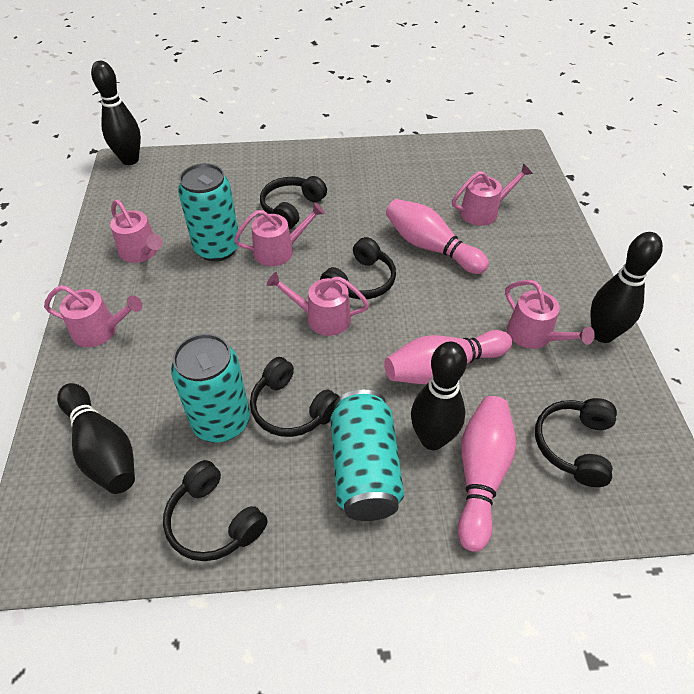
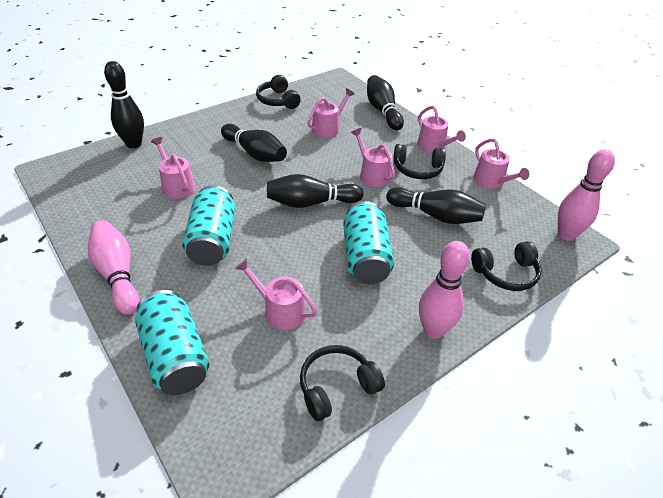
black bowling pin: [57,383,135,494] [91,61,141,165] [411,341,467,450] [591,232,663,343] = 4 -> [104,61,144,148] [221,124,287,162] [267,174,363,208] [367,75,404,130] [386,187,486,224] = 5
black headphones: [163,460,268,561] [250,357,340,437] [260,176,327,229] [320,237,396,299] [535,398,617,487] = 5 -> [256,75,301,109] [300,345,385,421] [393,144,446,179] [471,241,542,291] = 4

